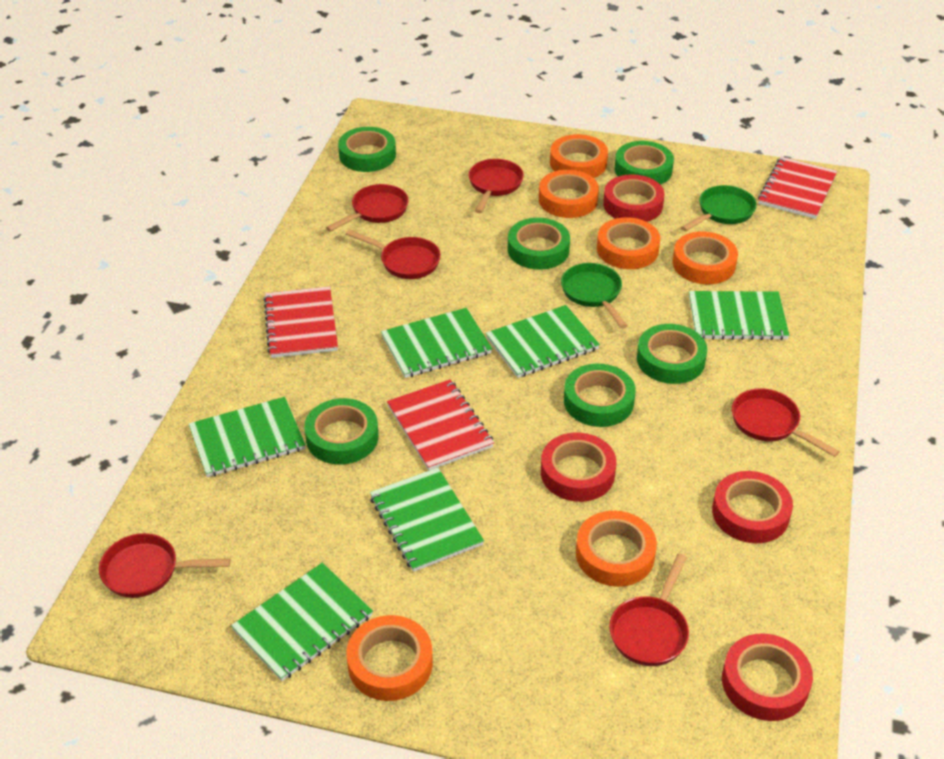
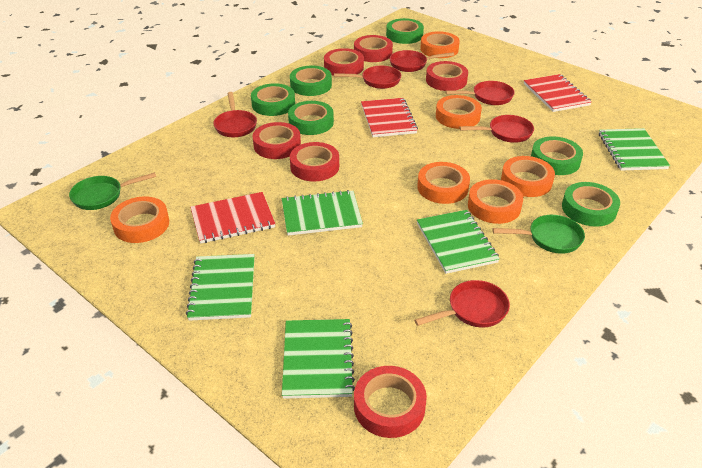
green notebook: [189,397,306,477] [231,563,373,681] [370,468,484,572] [381,308,492,378] [486,305,600,378] [689,291,789,340] = 6 -> [186,254,255,321] [282,190,363,236] [282,319,355,399] [417,210,500,274] [599,128,670,171] = 5
red tape: [541,433,616,502] [603,174,664,222] [712,471,793,543] [722,633,813,721] = 4 -> [253,122,301,159] [290,142,339,182] [324,48,364,76] [354,35,393,62] [354,366,427,438] [426,61,468,91] = 6

